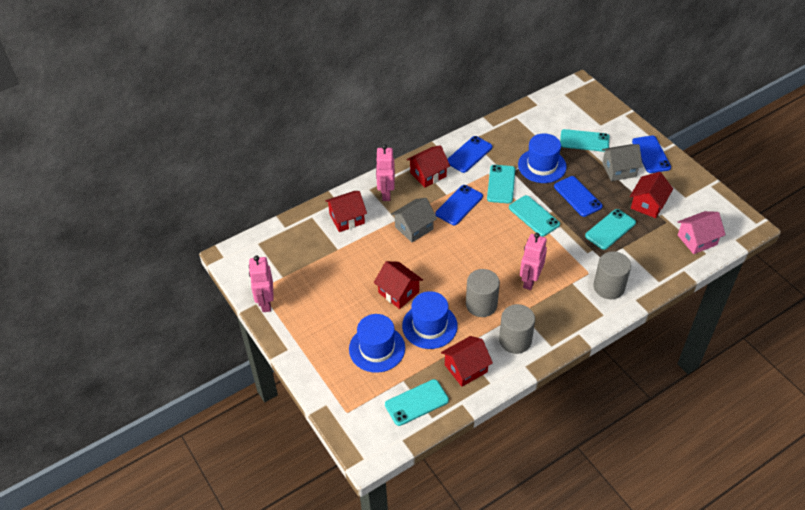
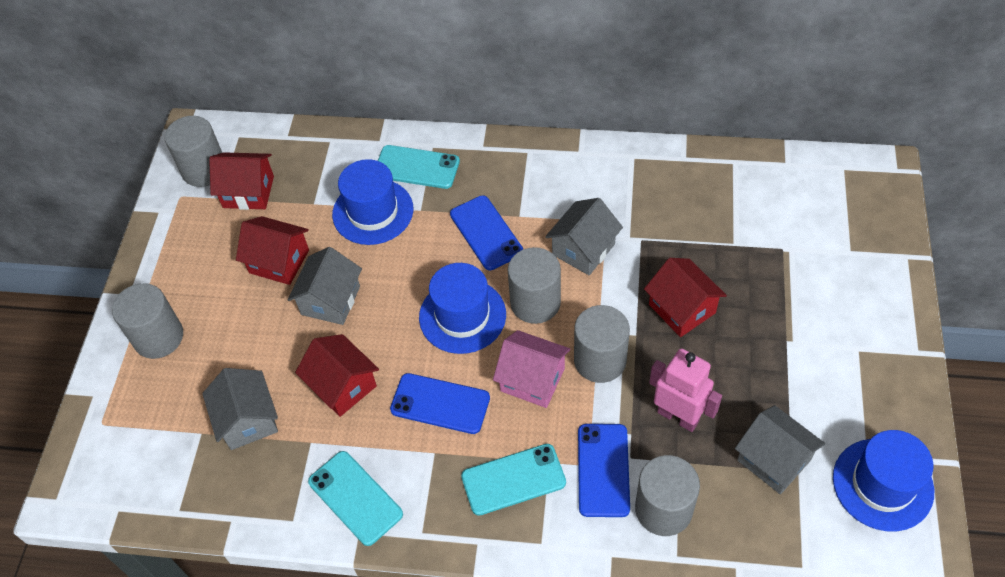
blue phone: [436,185,483,225] [447,136,492,173] [554,176,603,217] [632,136,671,173] = 4 -> [390,373,490,434] [450,196,523,270] [578,424,630,517] = 3
grey cylinder: [466,269,500,317] [499,304,535,354] [593,251,631,299] = 3 -> [112,283,183,359] [165,116,222,187] [508,247,561,324] [574,305,630,383] [635,455,700,536] = 5
grey house: [391,198,437,243] [602,144,643,181] = 2 -> [202,368,278,450] [288,247,362,325] [545,198,623,275] [735,405,825,494] = 4
pink robot: [249,256,274,312] [376,144,395,201] [520,233,547,290] = 3 -> [649,348,722,432] = 1
red house: [325,191,367,232] [374,261,423,309] [407,145,450,188] [441,336,493,387] [630,172,673,218] = 5 -> [209,152,274,210] [236,216,309,285] [295,334,379,417] [644,258,727,337] = 4
turquoise phone: [385,379,449,426] [487,165,515,204] [509,195,560,237] [560,129,609,152] [585,209,636,250] = 5 -> [308,451,403,546] [378,145,460,189] [461,444,566,516] = 3

